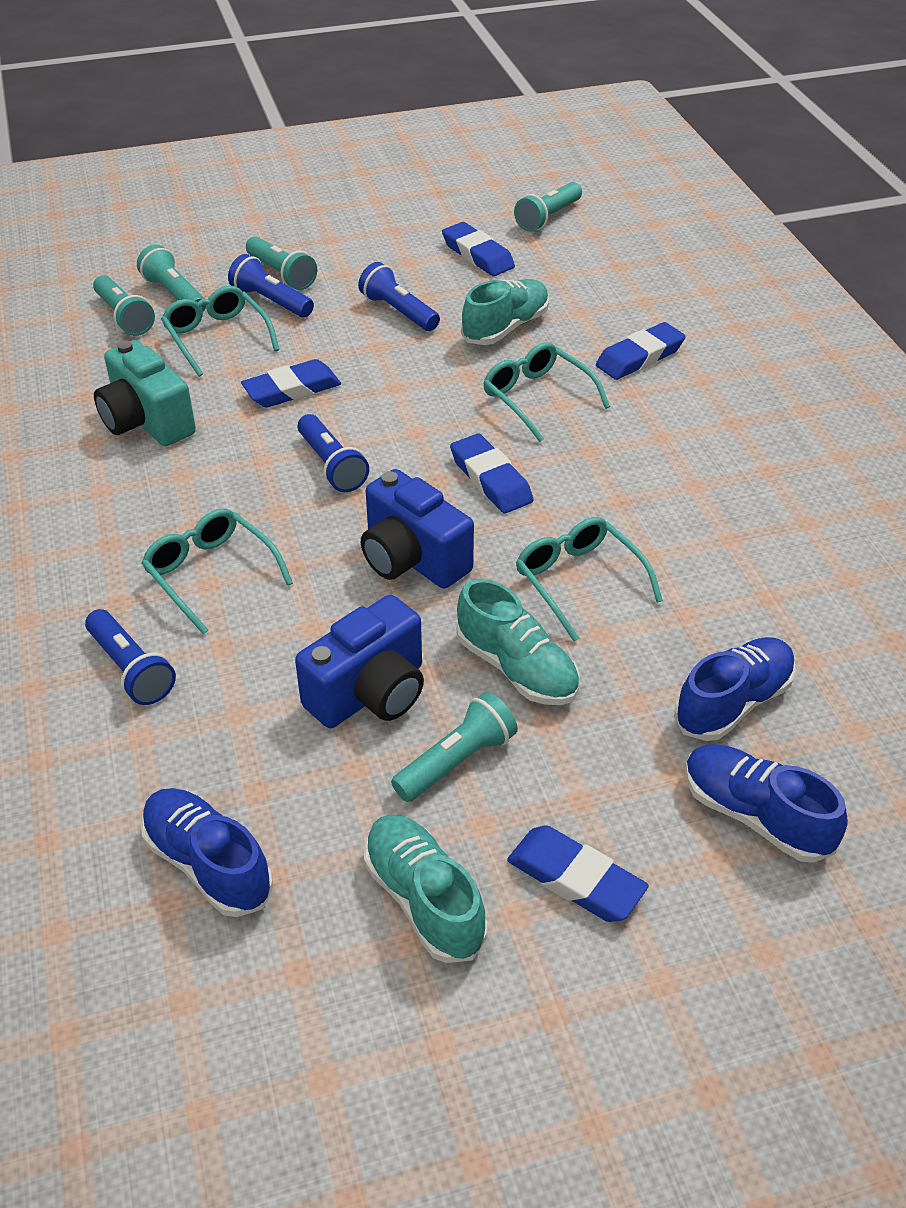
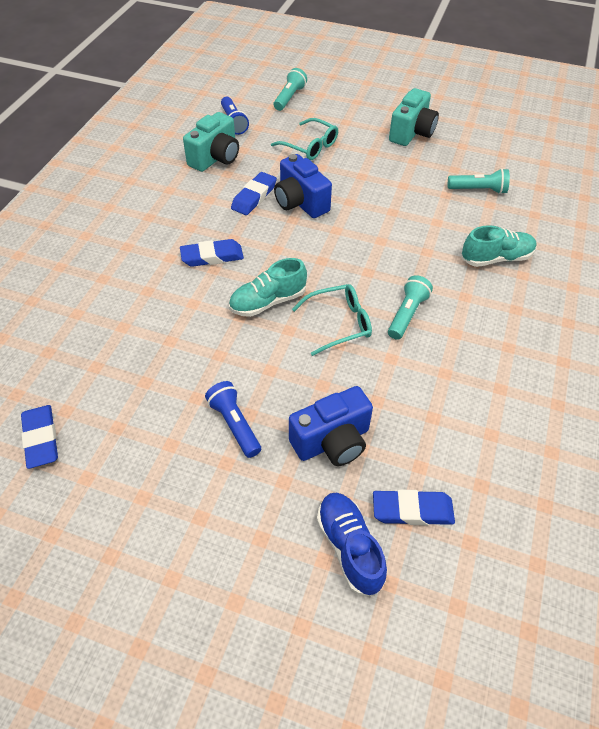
blue eraser: [241,359,341,408] [442,222,515,276] [450,434,533,513] [507,825,649,922] [596,322,686,380] = 5 -> [21,405,58,469] [180,239,244,267] [231,172,277,215] [373,490,455,525] = 4
blue flashlight: [85,609,176,705] [228,254,314,317] [298,414,369,492] [358,262,440,331] = 4 -> [205,381,261,458] [221,97,249,135] = 2
blue shoe: [141,788,273,917] [674,637,796,741] [685,744,848,863] = 3 -> [317,493,387,596] = 1
turquoise camera: [94,340,196,446] = 1 -> [183,112,239,172] [389,88,439,146] = 2
turquoise flashlight: [93,275,155,336] [137,245,206,311] [246,236,317,290] [391,692,518,802] [514,182,582,232] = 5 -> [274,68,307,111] [388,275,433,340] [448,168,510,194] = 3
turquoise glasses: [142,508,293,634] [161,286,279,377] [483,342,610,442] [516,517,663,642] = 4 -> [271,118,338,160] [292,284,372,356] = 2
turquoise shoe: [364,814,487,963] [457,579,580,705] [461,279,549,345] = 3 -> [229,258,307,317] [462,225,536,267] = 2

